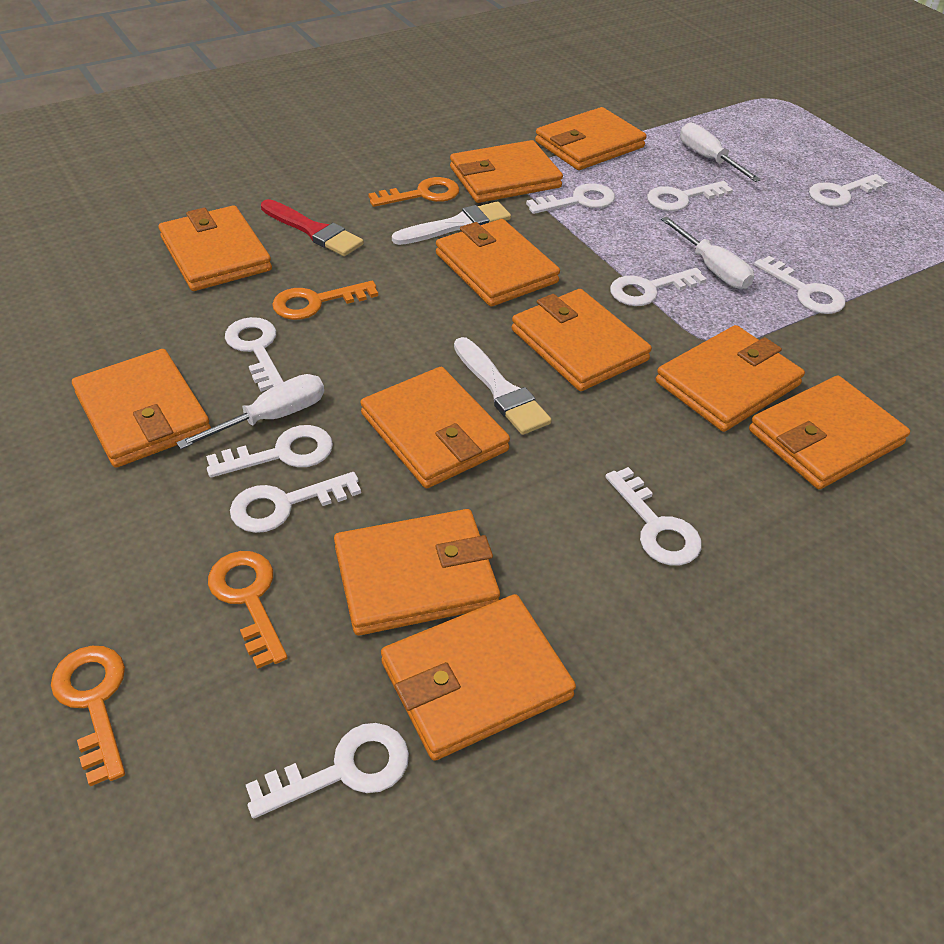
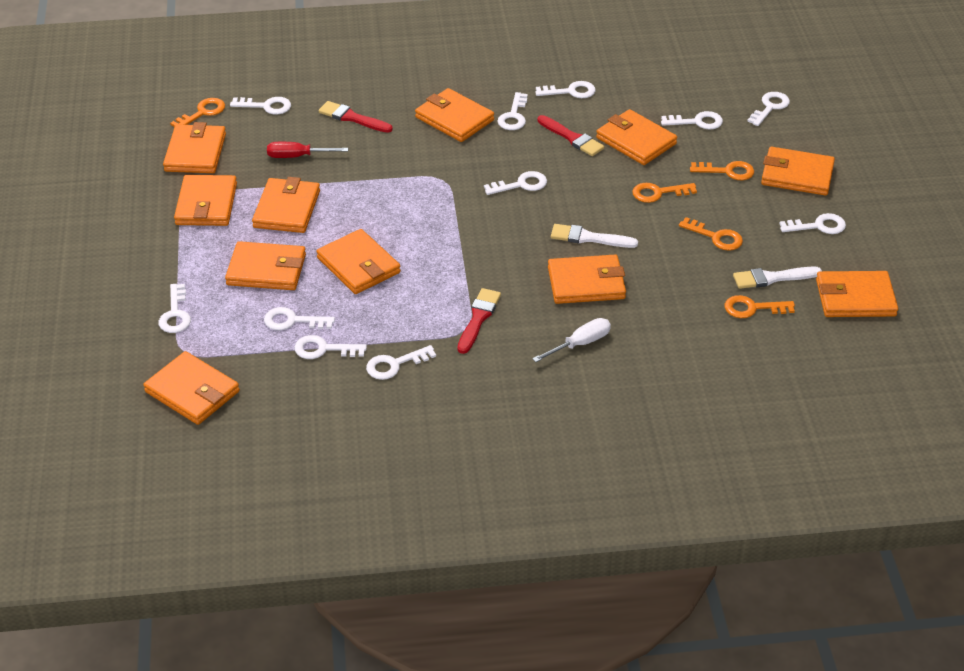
orange key: [51,646,125,786] [208,551,288,669] [272,281,378,320] [368,177,460,207] = 4 -> [170,98,225,127] [632,183,697,203] [679,217,743,251] [690,161,754,180] [725,295,795,318] = 5
red brush: [261,199,364,256] = 1 -> [319,101,393,133] [457,288,501,354] [537,115,604,156] = 3
red screwdriver: none = 0 -> [267,142,348,158] = 1
white key: [206,425,333,477] [225,317,284,392] [230,472,361,533] [246,723,409,819] [526,183,615,214] [605,467,702,566] [610,268,707,306] [647,181,733,211] [754,256,846,314] [809,174,888,207] = 10 -> [159,284,191,333] [230,97,291,115] [264,307,335,330] [294,335,367,359] [366,345,436,380] [484,171,547,195] [497,92,528,130] [535,81,596,98] [661,111,723,129] [747,92,790,126] [779,213,846,234] = 11
white screwdriver: [176,374,324,449] [661,217,754,289] [680,122,761,182] = 3 -> [532,318,611,362] = 1

